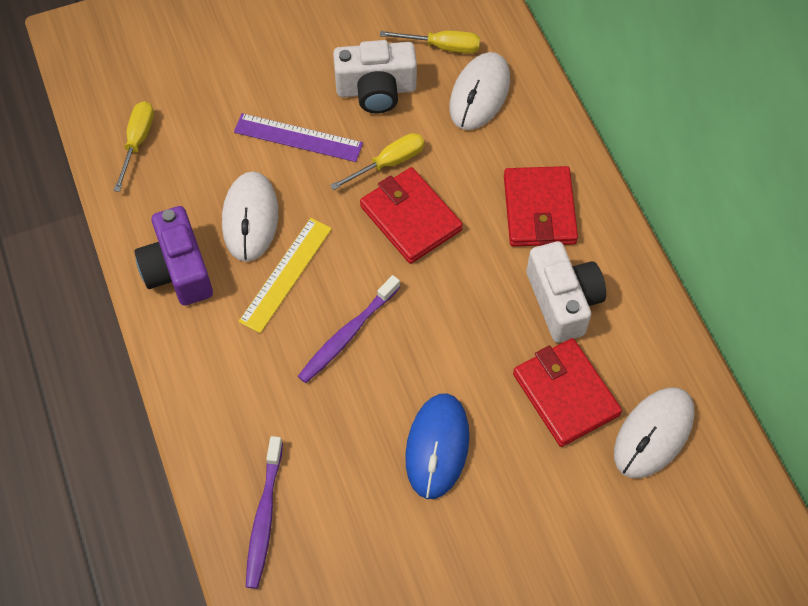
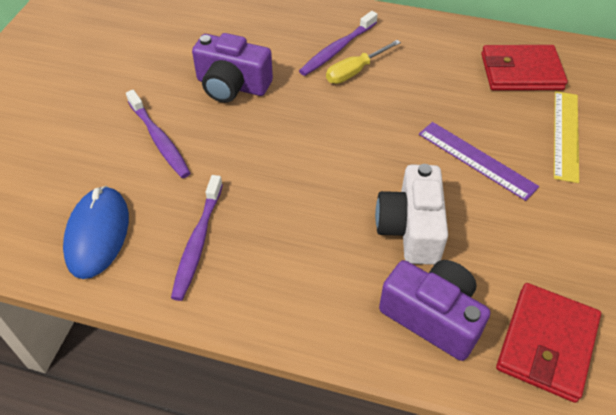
purple camera: [135,206,213,306] = 1 -> [192,33,273,103] [379,260,490,361] = 2
purple toothbrush: [246,436,283,589] [298,275,400,383] = 2 -> [126,90,191,178] [171,175,223,301] [299,11,378,76] = 3
red wallet: [360,167,463,264] [504,166,578,247] [513,338,622,447] = 3 -> [481,45,568,90] [496,283,601,403] = 2
white camera: [333,40,417,113] [526,241,606,343] = 2 -> [375,164,448,265] = 1
white mouse: [222,171,278,262] [449,52,510,130] [614,387,695,478] = 3 -> none = 0
yellow screwdriver: [113,101,154,192] [330,133,424,190] [380,31,480,54] = 3 -> [326,40,401,84] = 1

